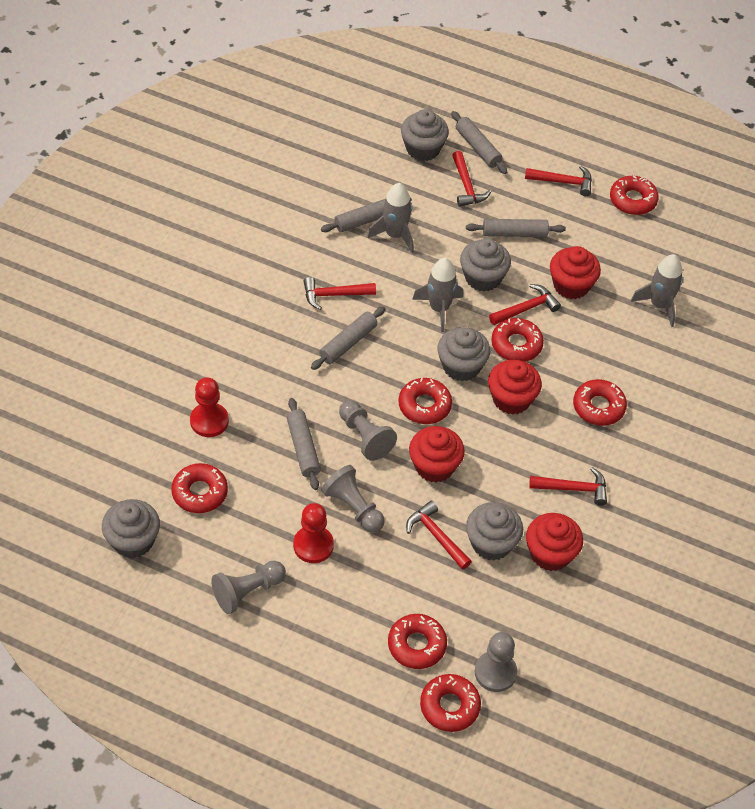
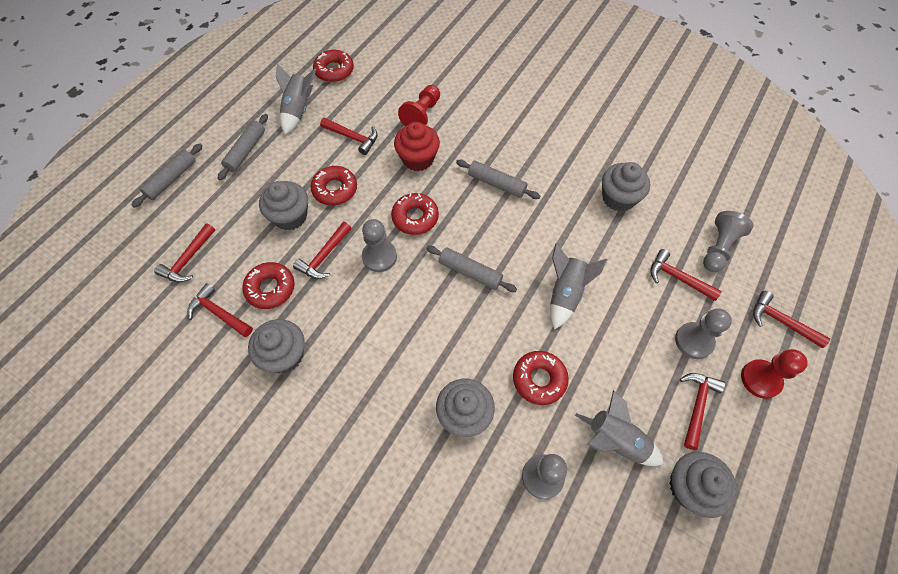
grey rolling pin: [287,398,321,490] [311,306,385,370] [321,197,412,232] [451,111,507,174] [466,219,566,237] = 5 -> [131,144,202,208] [218,114,268,180] [426,246,517,292] [456,160,540,199] = 4
red cupcake: [409,426,465,483] [488,360,542,415] [526,513,583,571] [550,246,601,299] = 4 -> [394,122,440,171] = 1
red donut: [171,463,228,513] [388,614,447,669] [398,378,452,424] [420,674,481,732] [491,318,544,362] [573,379,627,426] [610,176,659,215] = 7 -> [242,262,295,309] [311,166,357,205] [313,50,354,82] [391,193,439,235] [513,351,569,405] = 5
red hammer: [304,277,376,310] [406,501,472,570] [452,151,491,207] [489,284,561,325] [525,166,592,196] [529,467,607,506] = 6 -> [154,223,215,282] [187,283,253,337] [293,222,351,279] [320,118,378,155] [650,249,722,301] [680,373,725,450] [753,291,830,348] = 7

